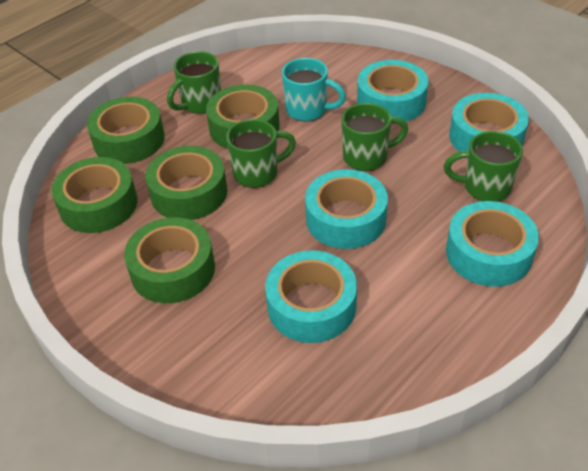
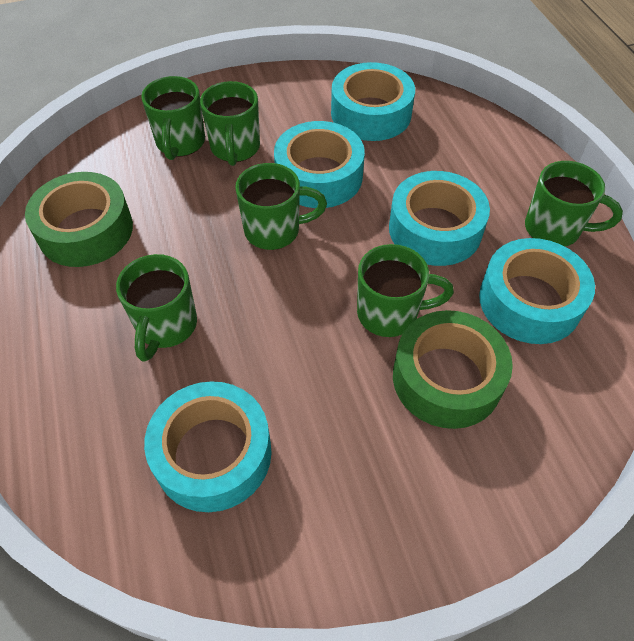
green mug: [167,51,221,114] [226,119,296,188] [341,103,408,171] [444,131,523,202] = 4 -> [116,254,197,362] [141,76,205,160] [200,81,260,166] [235,163,327,250] [357,244,454,337] [525,161,623,246] = 6
green tape: [51,157,137,233] [87,97,165,164] [124,217,215,303] [145,146,227,220] [206,85,280,149] = 5 -> [25,172,133,267] [393,310,513,429] = 2
turquoise mug: [282,58,346,122] = 1 -> none = 0

